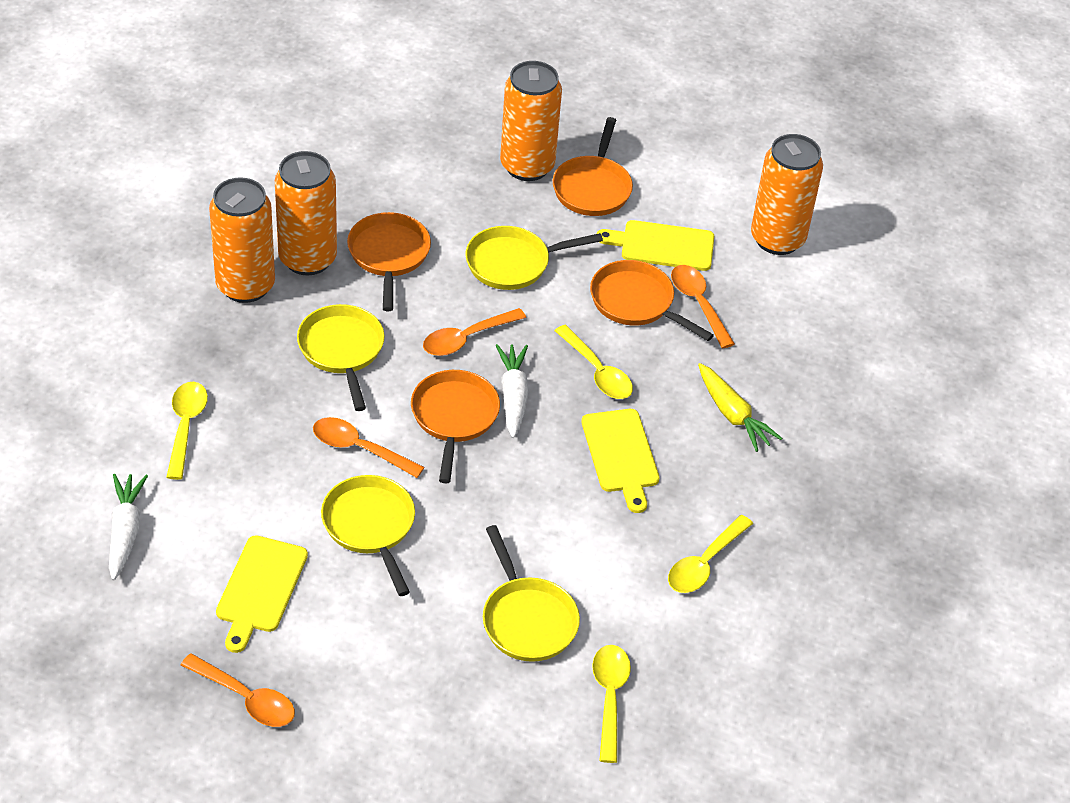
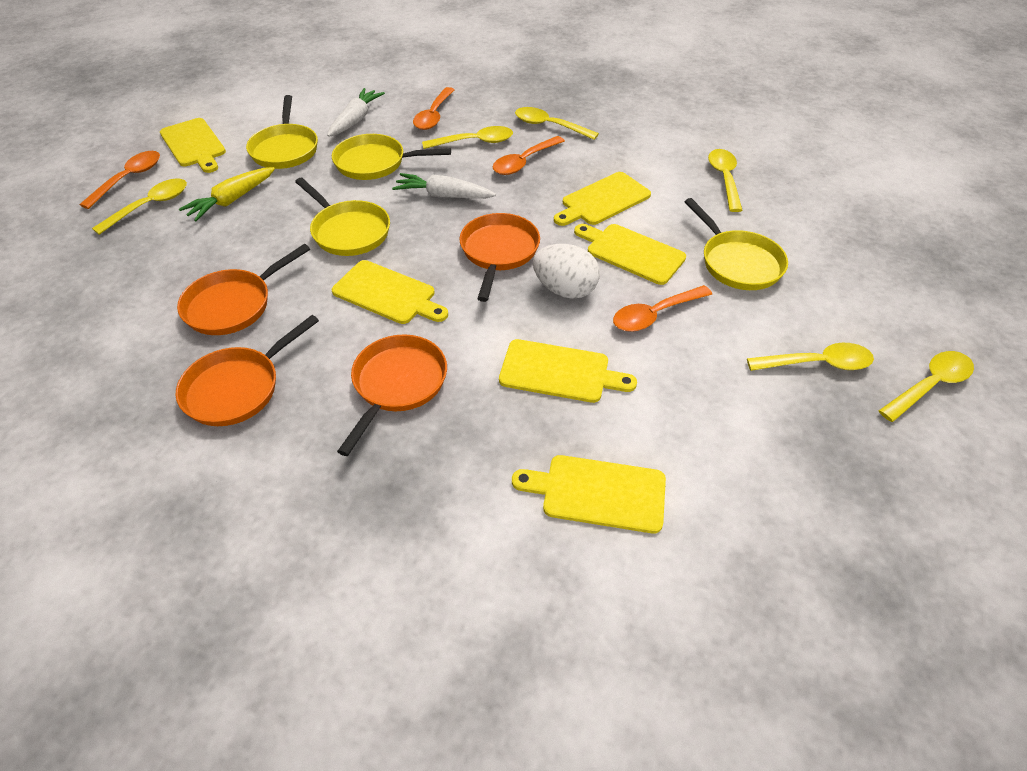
orange can: [209,177,275,303] [275,151,337,275] [500,61,562,181] [751,134,823,255] = 4 -> none = 0
white egg: none = 0 -> [533,244,600,299] = 1
yellow cutting board: [216,535,308,653] [581,409,659,513] [596,220,714,271] = 3 -> [160,118,226,173] [332,260,448,324] [499,339,637,403] [512,455,666,534] [554,172,651,226] [574,224,686,285] = 6
yellow spoon: [166,382,208,480] [554,325,633,399] [592,645,631,763] [668,515,753,593] = 4 -> [92,178,187,235] [422,126,513,149] [515,107,599,140] [708,149,743,212] [747,343,874,371] [879,351,974,422] = 6

